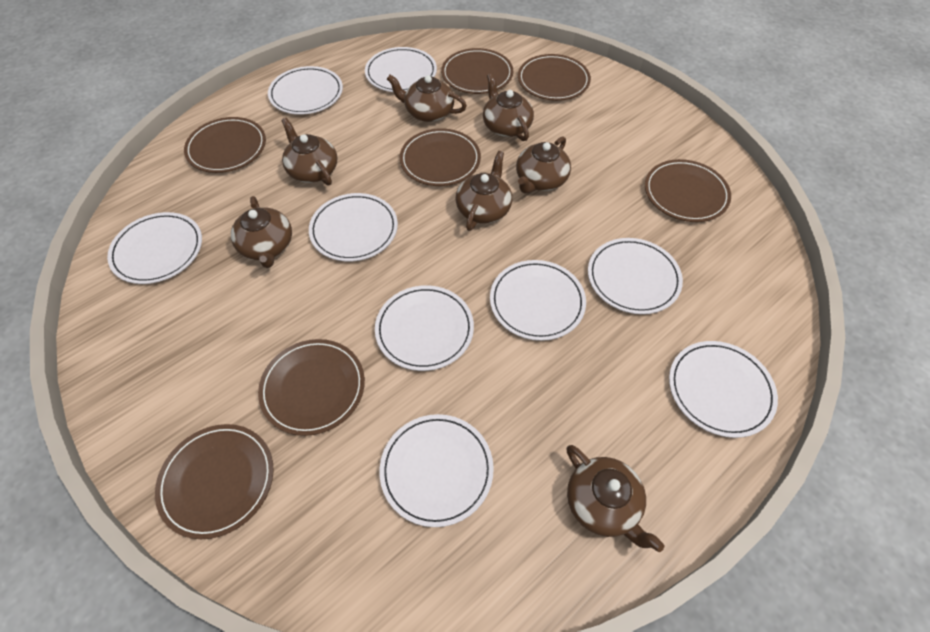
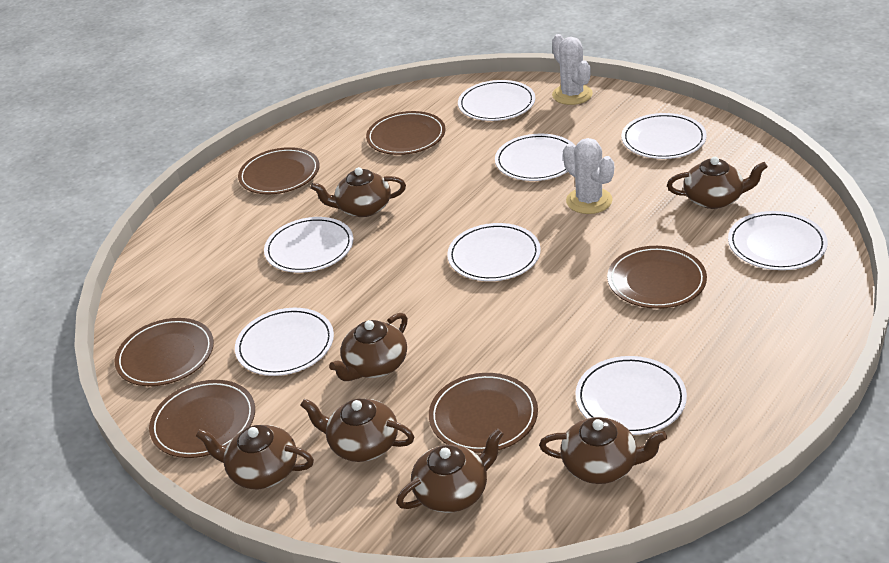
brown plate: [155,424,274,539] [184,117,266,173] [258,339,365,436] [400,128,481,186] [441,48,513,94] [518,54,591,101] [645,159,731,222] = 7 -> [115,318,214,386] [149,380,255,458] [238,147,320,194] [366,111,446,155] [429,373,538,453] [607,246,707,309] = 6
white cactus: none = 0 -> [552,34,593,105] [563,138,614,214] = 2
white plate: [107,212,202,284] [268,66,343,115] [309,193,398,261] [365,47,437,92] [375,285,474,371] [380,414,494,527] [490,260,586,341] [588,238,683,314] [669,341,778,438] = 9 -> [235,308,334,376] [264,217,353,273] [447,223,541,281] [458,80,535,121] [495,134,575,181] [575,356,687,435] [621,113,707,159] [728,211,828,270] = 8

